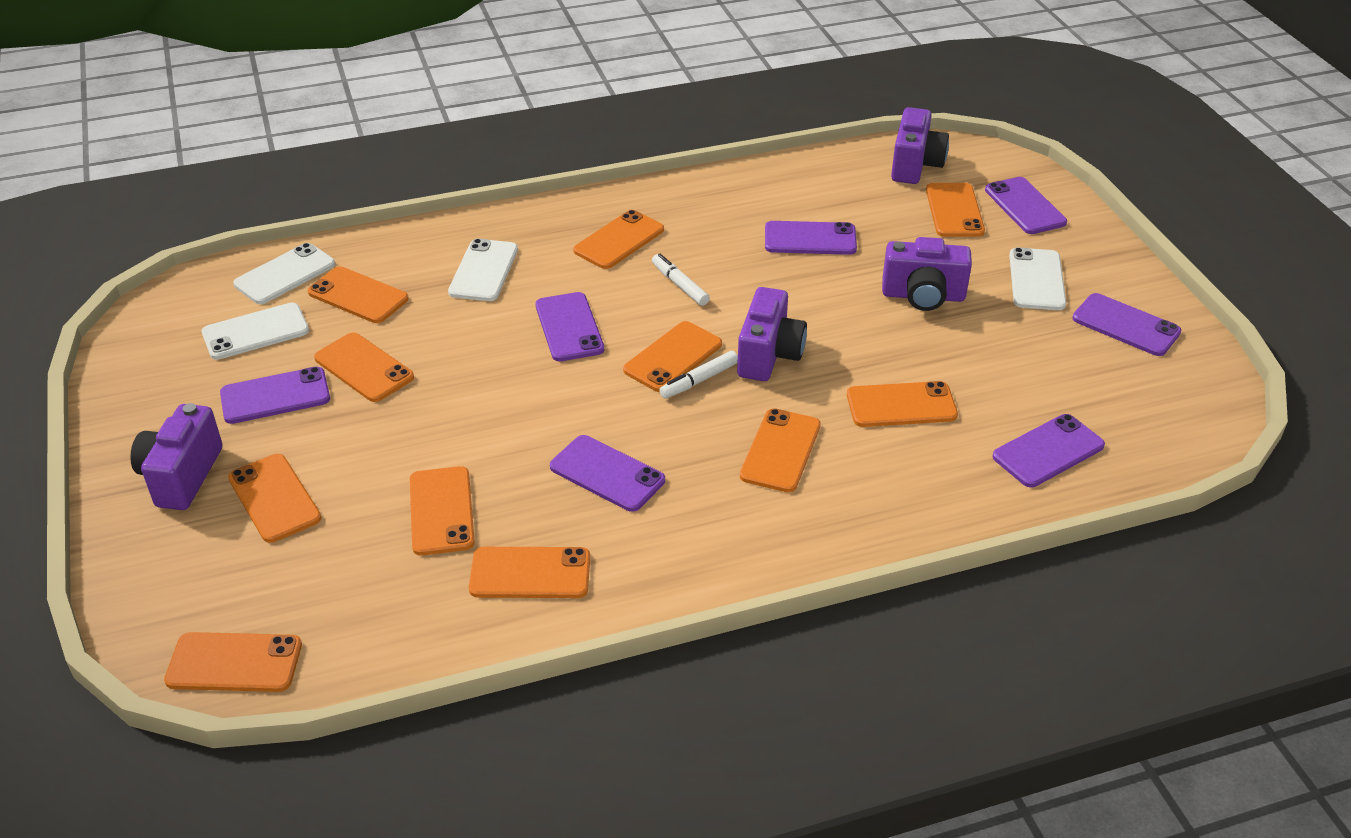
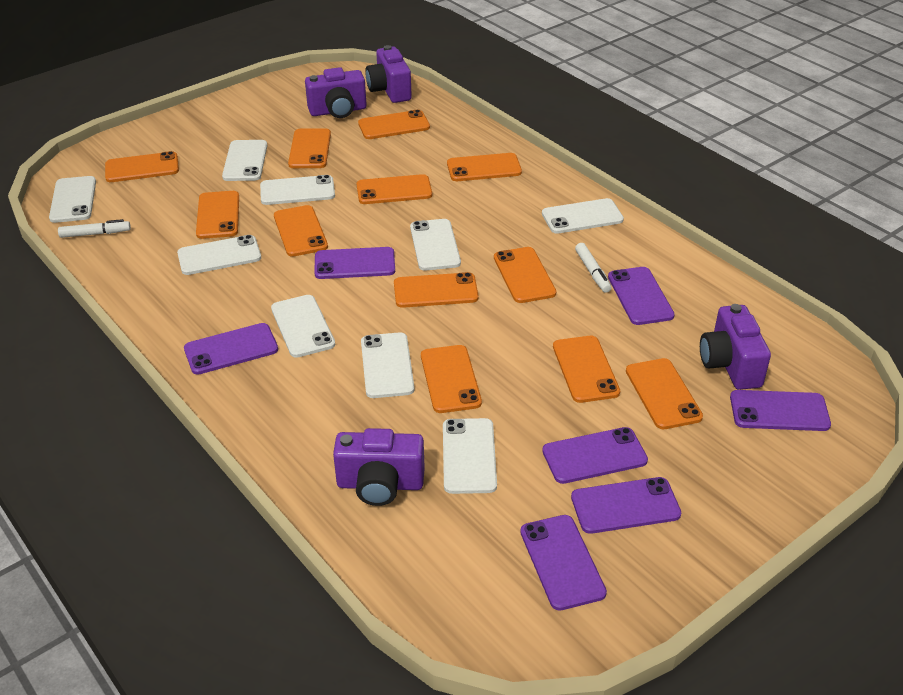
orange phone: [164,632,302,692] [228,454,321,543] [308,266,409,323] [314,332,414,402] [410,466,475,555] [469,547,590,598] [573,210,664,269] [623,321,722,392] [740,408,821,492] [847,381,958,427] [926,183,985,237] = 11 -> [105,151,179,182] [196,191,239,239] [274,205,328,257] [288,128,331,168] [357,174,432,204] [358,110,430,139] [394,272,479,308] [421,345,482,413] [447,153,522,181] [494,247,556,303] [553,336,620,403] [626,358,703,429] = 12
white phone: [202,302,309,360] [233,243,335,304] [448,238,518,301] [1009,247,1066,310] = 4 -> [49,176,96,223] [177,235,261,275] [222,140,267,181] [260,175,335,205] [271,295,335,358] [361,332,414,398] [410,219,461,271] [443,418,497,494] [542,198,624,234] = 9

